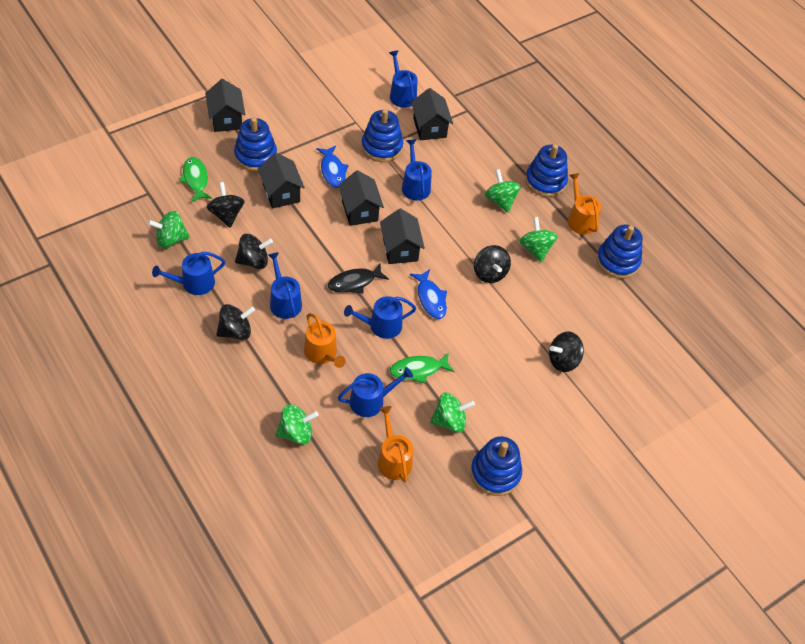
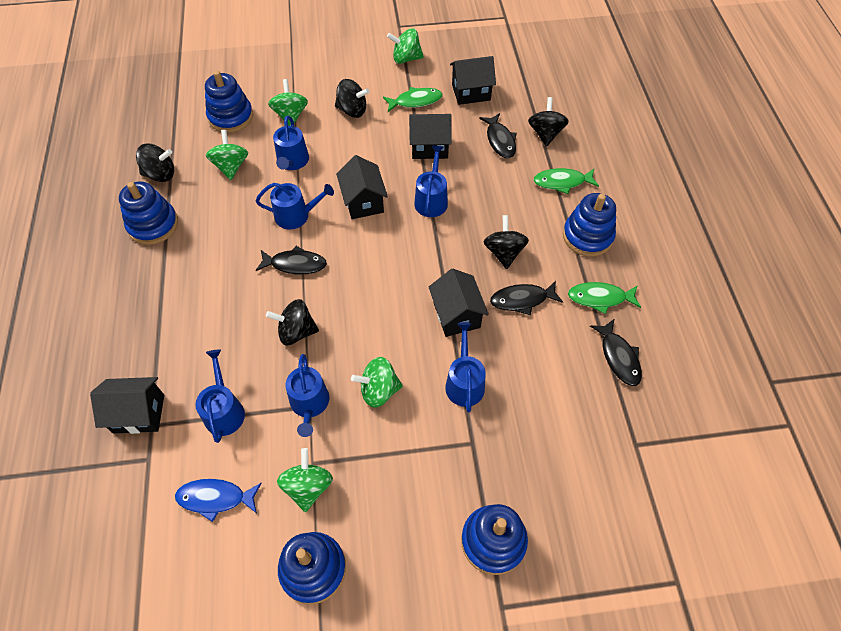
black fish: [328,264,389,293] = 1 -> [256,246,327,274] [479,113,517,158] [490,281,563,315] [590,319,642,386] = 4
blue fish: [316,145,349,188] [410,269,447,319] = 2 -> [175,479,261,522] = 1
green fish: [179,157,212,202] [390,352,455,383] = 2 -> [383,87,443,112] [533,168,599,194] [568,282,641,314] = 3
orange watering can: [304,313,346,368] [378,406,413,483] [568,173,601,235] = 3 -> none = 0

